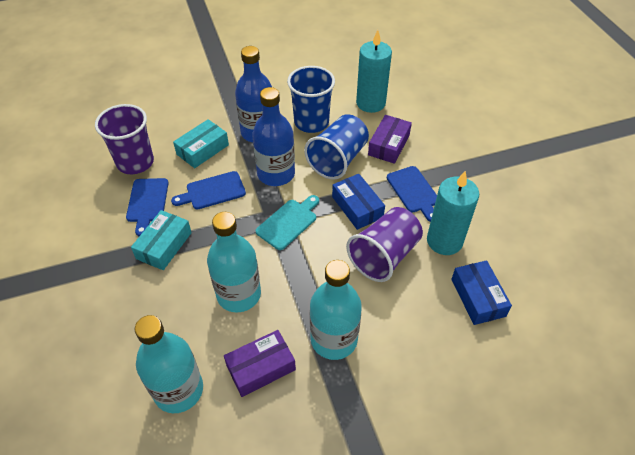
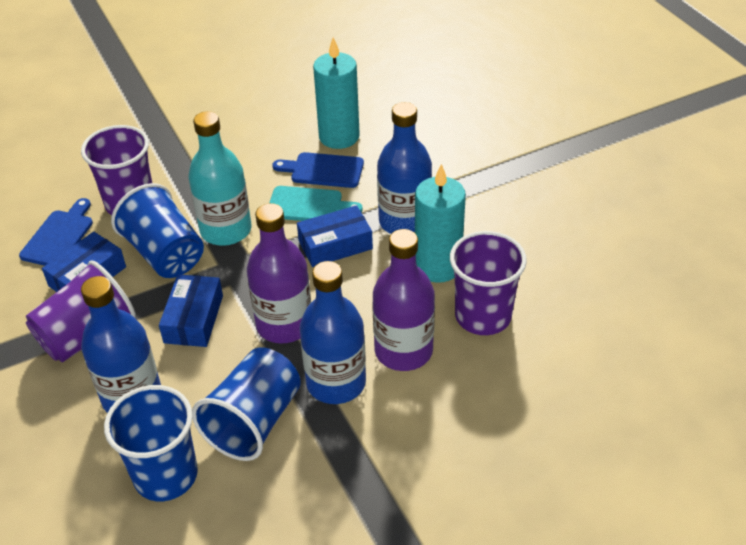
blue bottle: [235,46,272,142] [252,87,295,186] = 2 -> [81,276,161,413] [300,261,366,404] [377,102,432,234] = 3
blue box: [332,174,385,230] [451,260,512,325] = 2 -> [42,232,126,292] [159,274,223,347] [297,205,373,267] = 3
blue cup: [287,66,335,133] [304,114,369,180] = 2 -> [104,385,198,501] [111,183,204,278] [192,347,301,461] = 3
blue cutting board: [126,178,169,236] [171,171,246,209] [387,166,437,222] = 3 -> [19,198,93,266] [272,152,364,188] = 2
purple bottle: none = 0 -> [247,203,311,344] [372,229,435,371] = 2
purple box: [224,330,296,397] [368,115,412,164] = 2 -> none = 0
purple cup: [95,104,154,174] [346,207,423,282] = 2 -> [26,261,136,362] [81,125,152,215] [450,231,527,335] = 3
turquoise bottle: [134,315,203,413] [207,212,261,312] [310,260,362,360] = 3 -> [188,111,252,246] = 1
turquoise box: [131,210,192,270] [173,119,229,168] = 2 -> none = 0

